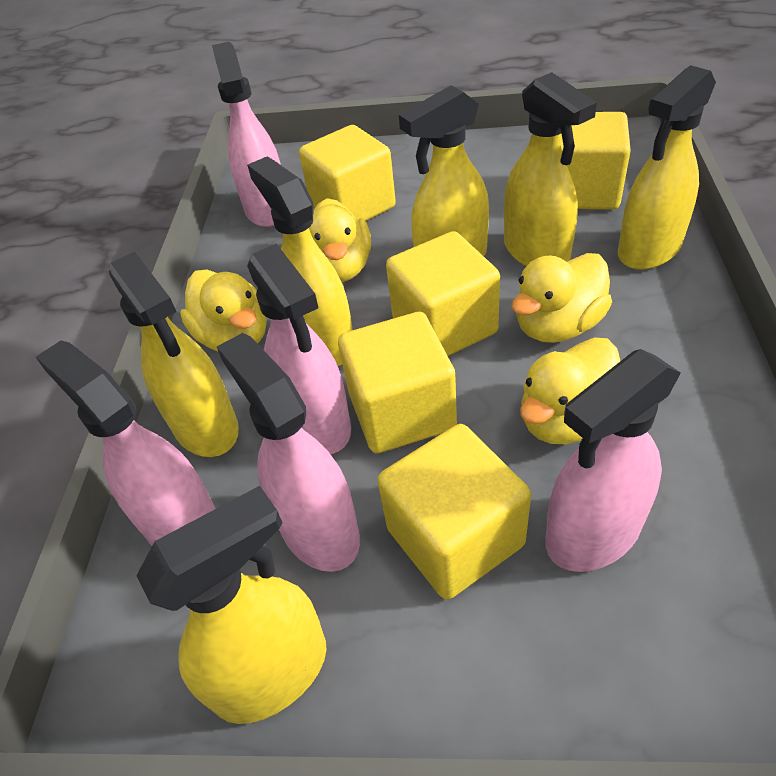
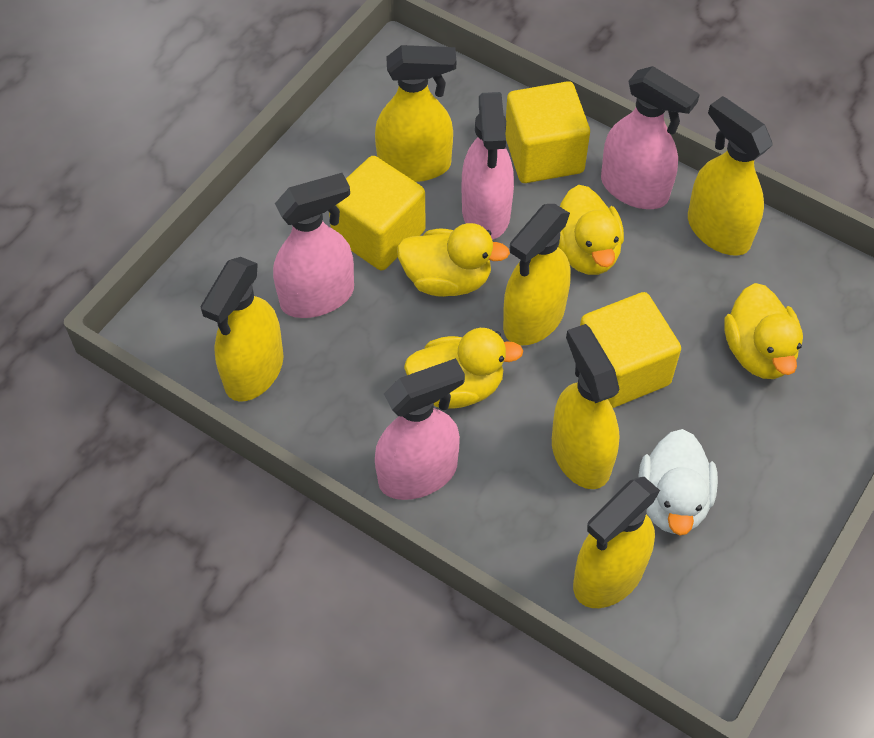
pink spray bottle: [36,340,216,546] [212,42,281,227] [217,333,360,572] [247,244,351,454] [545,349,681,572] = 5 -> [273,173,354,318] [375,358,465,500] [462,92,514,239] [601,66,700,209] = 4
white duck: none = 0 -> [638,429,718,535] = 1
yellow cube: [299,125,396,221] [338,312,457,453] [378,424,531,600] [386,231,500,356] [560,112,631,210] = 5 -> [329,156,426,270] [505,81,590,183] [580,292,681,408] = 3

